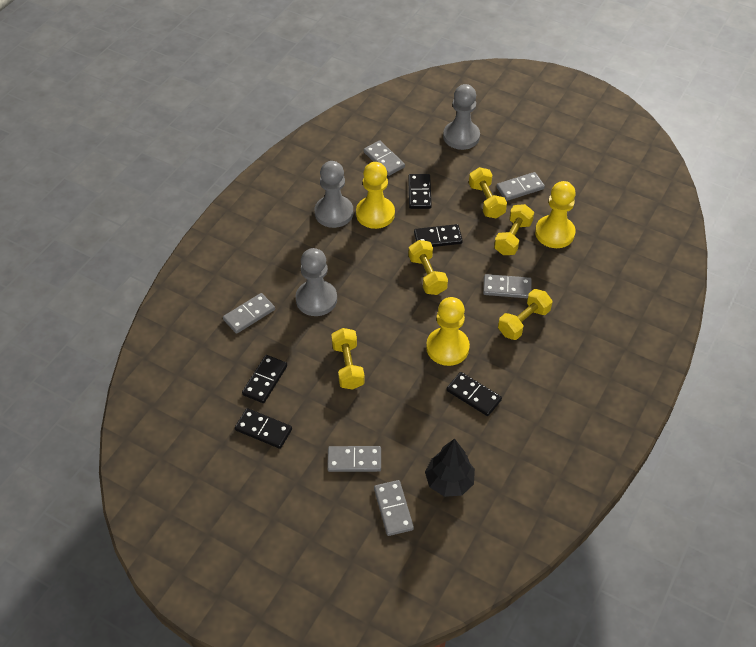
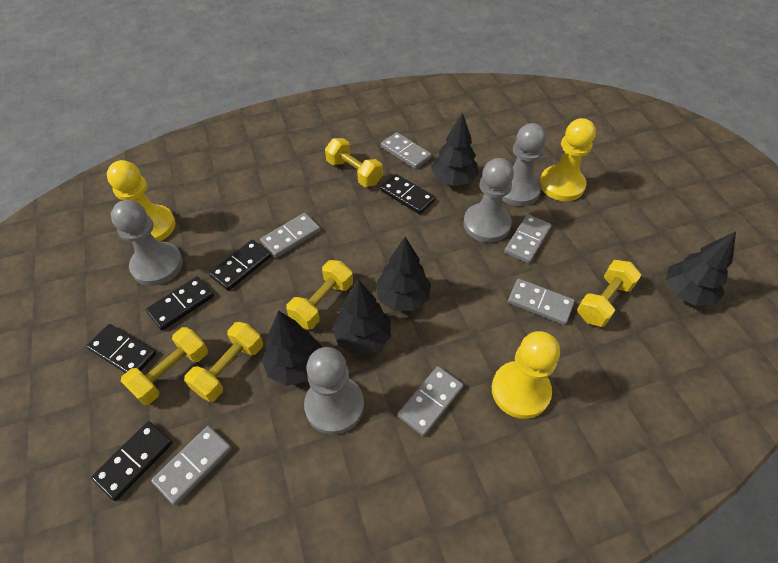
black tree: [425,439,475,497] = 1 -> [262,311,322,386] [332,279,391,355] [375,237,431,311] [431,113,479,186] [665,231,736,306] = 5
grey pawn: [295,248,337,316] [315,161,353,228] [443,84,480,150] = 3 -> [111,200,183,286] [304,347,364,435] [463,158,514,243] [502,123,546,206] = 4

